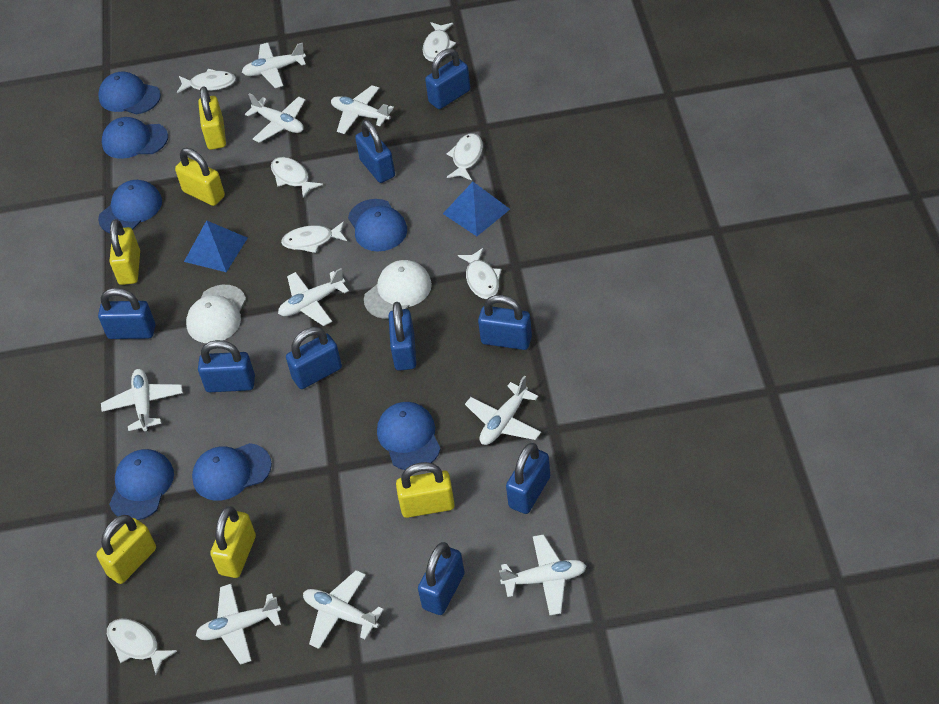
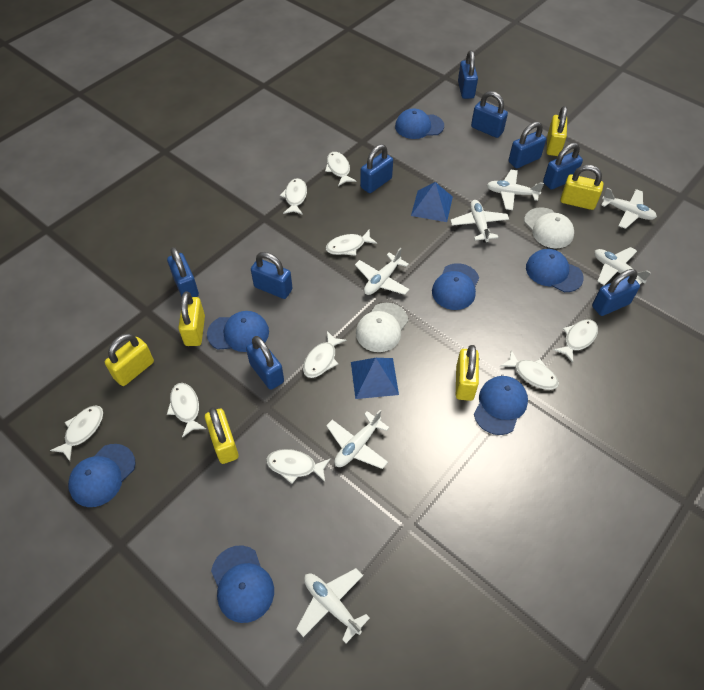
white fish: [107,619,177,675] [177,69,236,93] [271,157,323,198] [281,221,347,253] [423,22,456,62] [447,133,483,181] [458,248,501,299] = 7 -> [50,405,103,461] [167,383,206,438] [266,449,331,484] [280,178,307,215] [303,331,346,378] [325,152,356,186] [326,230,377,256] [500,350,559,390] [554,320,598,363] = 9
white plane: [101,369,183,431] [196,584,281,665] [242,43,306,88] [245,93,305,143] [278,268,349,326] [303,570,384,649] [331,85,394,134] [465,376,541,445] [499,534,587,615] = 9 -> [296,568,370,643] [326,410,390,469] [355,248,410,295] [450,200,509,243] [487,170,544,210] [594,247,651,285] [601,188,657,229] = 7

